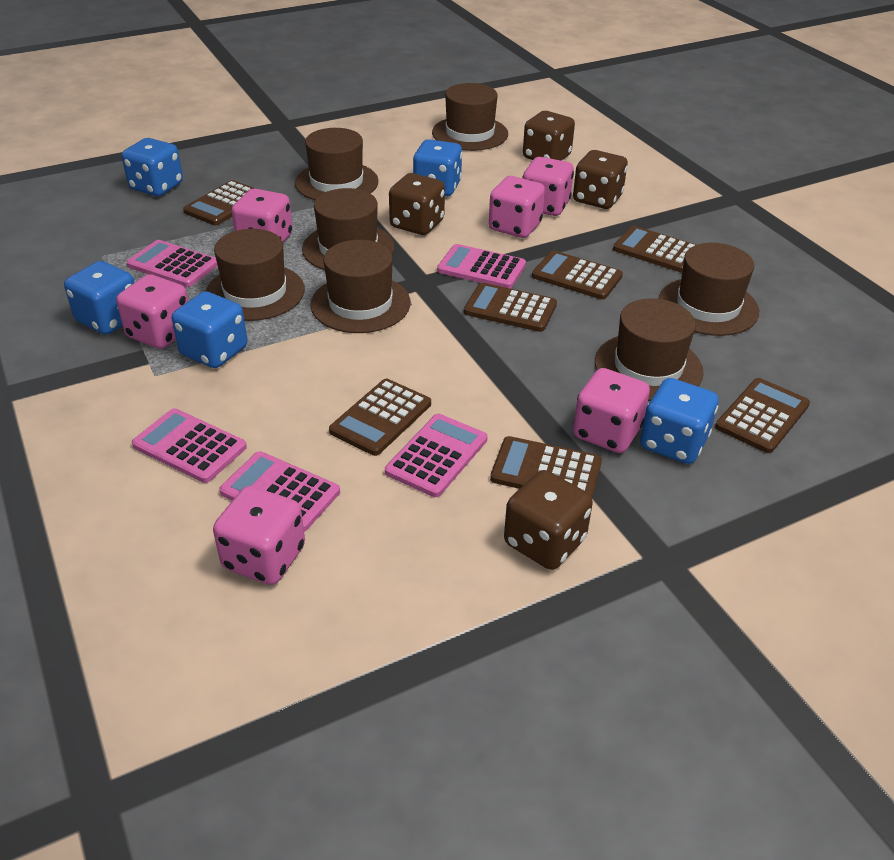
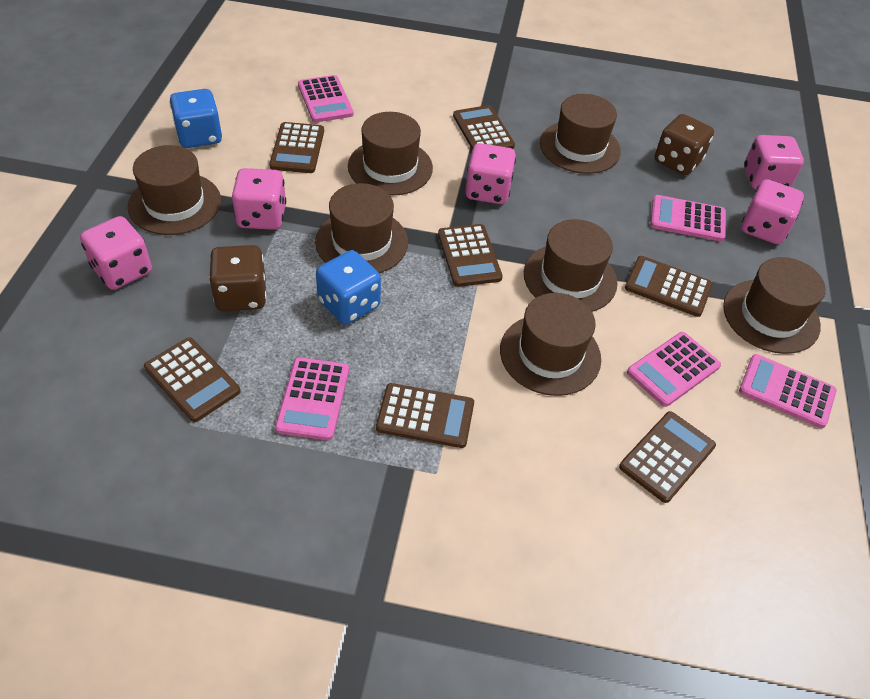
blue dice: [64,261,135,335] [122,138,183,196] [172,291,247,368] [413,139,462,196] [640,378,718,464] = 5 -> [170,89,222,148] [316,250,381,324] = 2
brown dice: [389,173,445,235] [504,470,593,570] [523,111,575,161] [573,150,628,209] = 4 -> [209,245,266,311] [654,114,714,175] = 2
pink dice: [116,274,188,349] [213,486,305,585] [232,189,293,242] [489,176,545,238] [523,157,574,216] [573,368,650,453] = 6 -> [80,216,152,290] [232,168,286,230] [465,143,516,204] [741,179,804,244] [744,135,804,189] = 5

